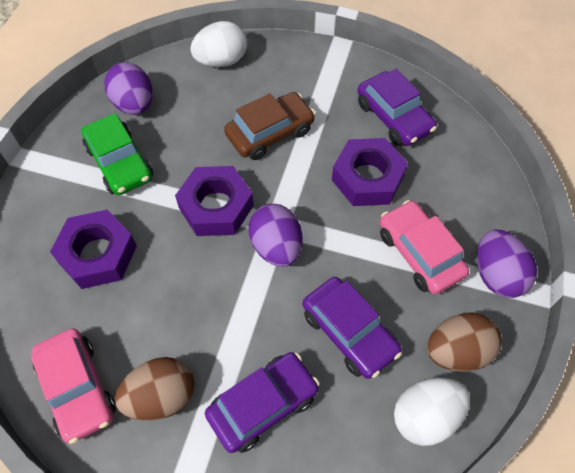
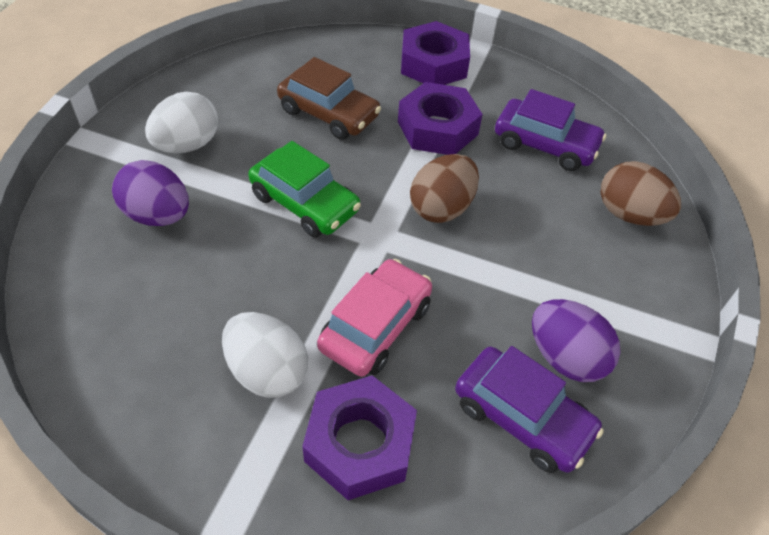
pink car: [31,328,116,444] [380,200,469,294] = 2 -> [317,259,432,377] = 1
purple car: [205,352,320,453] [303,277,402,379] [357,69,437,146] = 3 -> [455,346,604,473] [495,89,606,171] = 2
purple egg: [104,62,153,115] [248,204,302,267] [477,230,537,298] = 3 -> [112,160,189,226] [532,299,621,382] = 2

